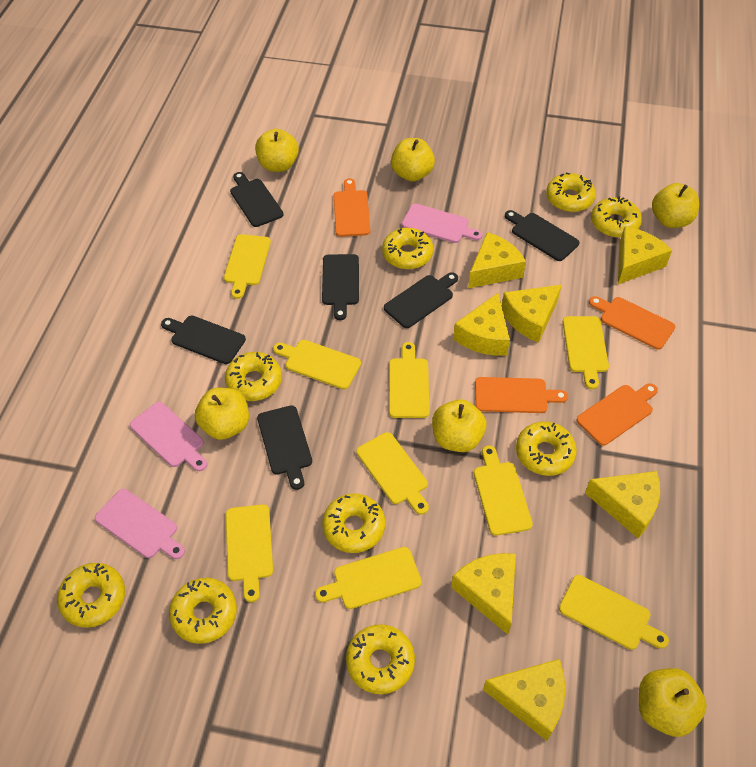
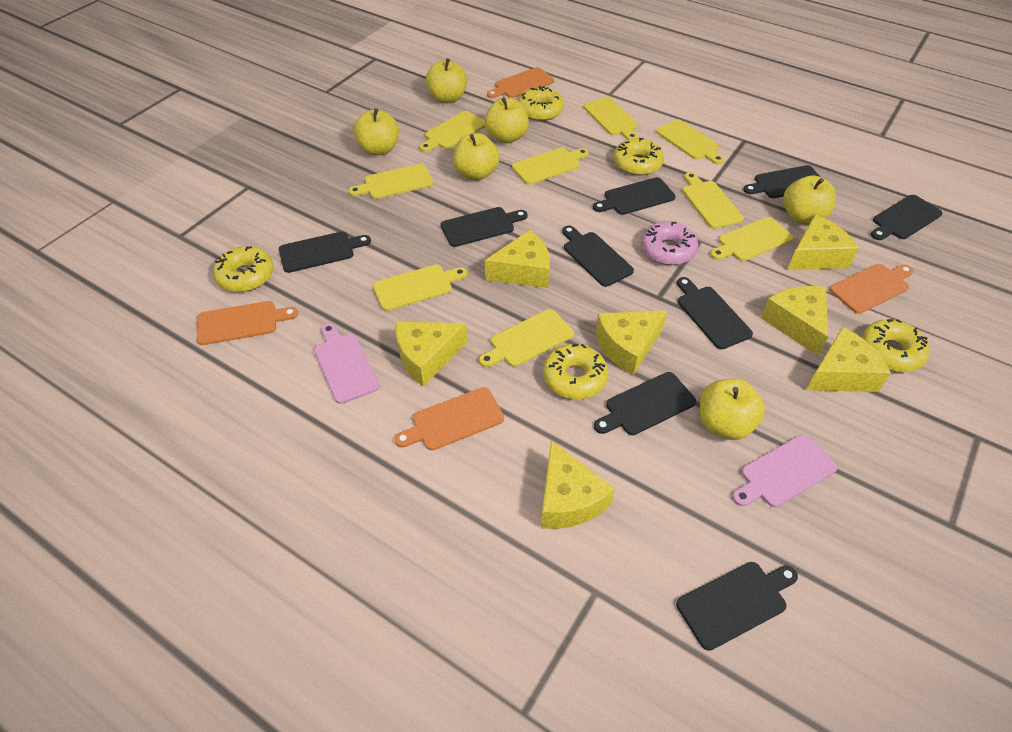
black cutting board: [161,316,246,364] [230,172,284,227] [257,405,312,490] [322,254,359,320] [384,272,458,328] [505,210,580,261] = 6 -> [279,231,371,273] [441,207,528,247] [562,226,634,287] [593,177,676,215] [594,372,696,435] [676,562,798,651] [677,277,753,349] [743,165,820,198] [871,195,942,240] = 9
pink cutting board: [95,489,185,559] [130,402,207,471] [402,203,482,243] = 3 -> [314,323,380,404] [732,434,838,507] = 2
pink donut: none = 0 -> [641,221,698,265] = 1
yellow donut: [57,563,125,628] [169,578,237,644] [225,352,282,401] [322,494,385,553] [346,624,415,694] [382,228,433,269] [516,421,577,476] [546,173,596,212] [591,196,642,238] = 9 -> [213,246,274,292] [518,86,564,121] [543,344,608,399] [613,138,664,175] [861,319,930,372] = 5

